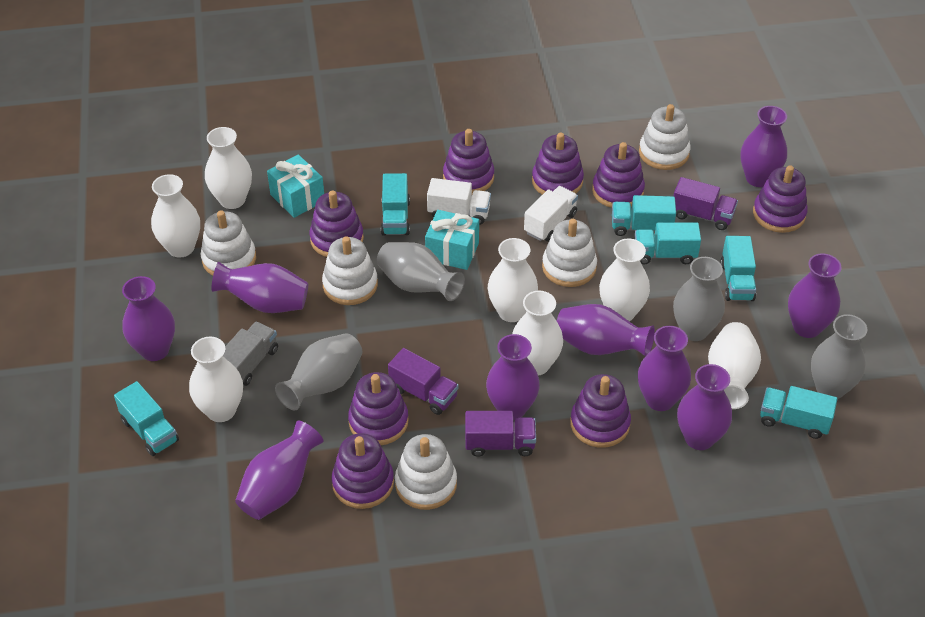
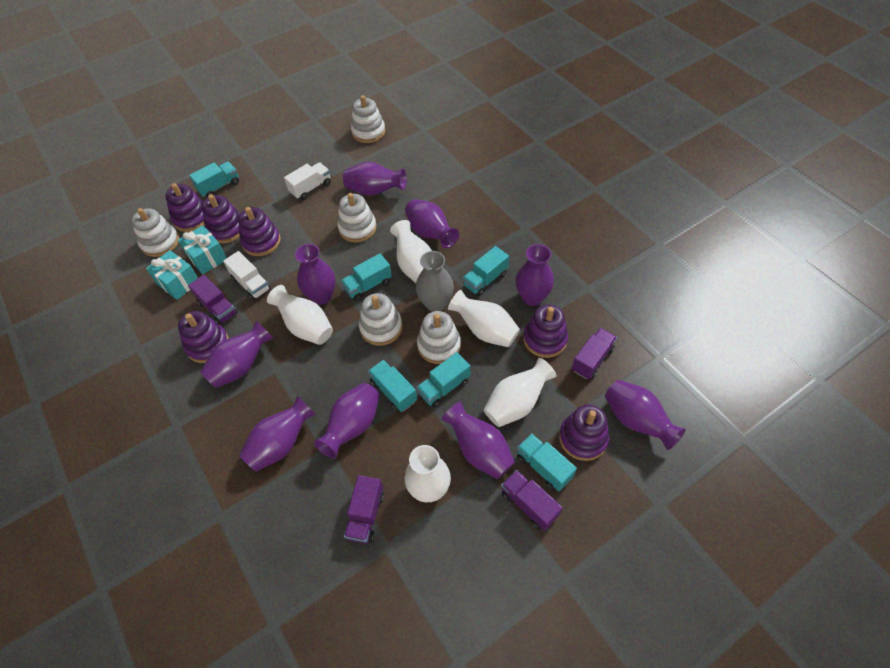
grey truck: [223,322,278,386] = 1 -> none = 0
grey vase: [275,333,362,410] [377,242,465,301] [673,257,725,341] [811,314,867,399] = 4 -> [416,251,454,312] = 1
purple stacking toy: [310,190,364,257] [332,433,394,509] [348,372,408,445] [443,129,494,194] [532,133,584,195] [570,374,631,448] [592,142,645,208] [753,165,808,233] = 8 -> [165,183,205,232] [178,311,229,363] [202,194,240,243] [238,207,281,256] [523,304,568,358] [559,405,609,461] = 6
purple truck: [388,348,459,415] [465,411,536,457] [674,177,738,230] = 3 -> [188,275,238,325] [344,475,384,544] [501,470,563,531] [572,328,617,379] = 4
white vase: [151,174,200,258] [189,337,243,422] [205,127,252,209] [488,238,538,322] [512,291,563,376] [599,239,650,321] [708,322,761,409] = 7 -> [267,285,333,345] [390,220,432,283] [405,445,451,502] [448,290,520,347] [484,358,557,427] = 5

